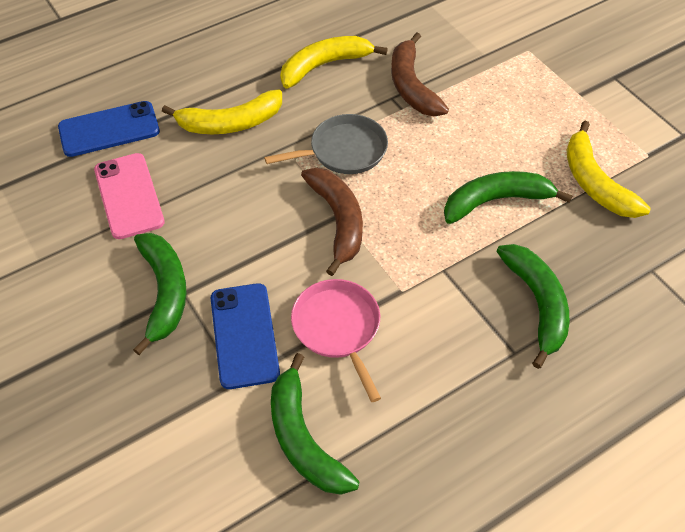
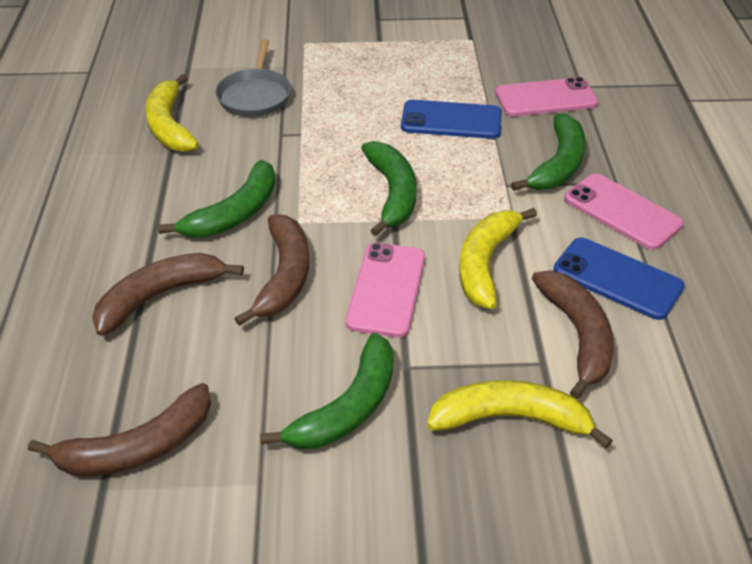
brown banana: [301,168,363,276] [391,32,449,116] = 2 -> [28,383,211,476] [92,253,244,336] [234,214,309,326] [532,270,614,399] = 4
pink pan: [291,279,381,402] = 1 -> none = 0
pink phone: [94,153,165,239] = 1 -> [346,243,425,337] [495,77,599,117] [564,173,684,250] = 3

